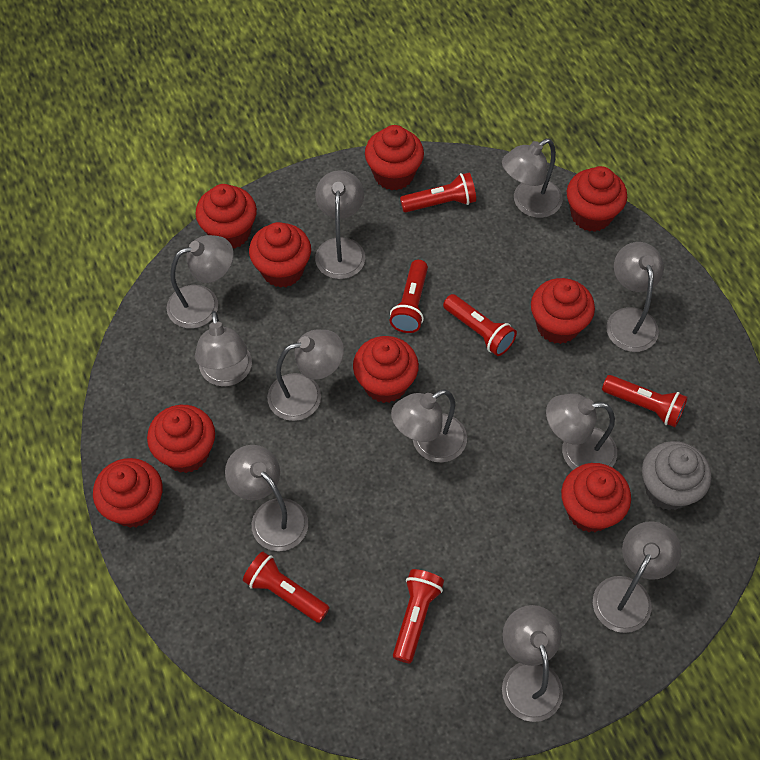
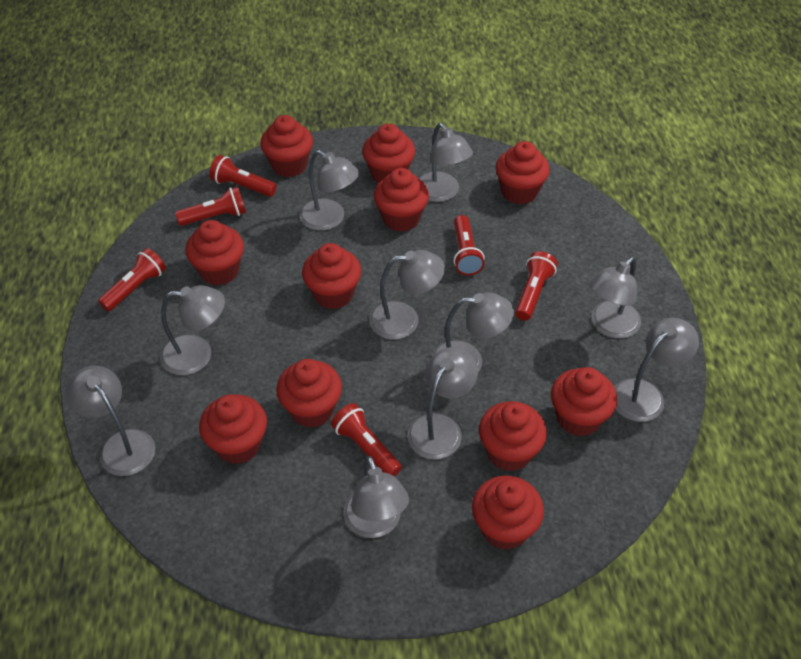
grey cupcake: [642,441,711,510] = 1 -> none = 0
grey lamp: [167,235,234,329] [195,311,252,386] [225,445,308,551] [267,329,344,421] [315,170,365,279] [391,389,467,463] [502,138,563,218] [502,605,563,722] [546,394,617,470] [593,521,681,633] [606,242,664,352] = 11 -> [66,366,155,476] [160,285,225,375] [300,150,359,231] [343,456,409,538] [369,250,445,340] [407,347,478,459] [419,123,473,202] [432,292,514,372] [589,257,641,338] [614,318,699,422] = 10
red cupcake: [93,458,163,528] [147,405,215,473] [195,184,257,248] [249,222,311,288] [353,336,419,403] [365,125,424,190] [531,278,595,344] [561,463,631,532] [567,166,627,232] = 9 -> [185,220,244,285] [199,394,267,464] [260,115,313,177] [276,359,342,428] [302,243,361,309] [362,124,415,183] [374,168,429,232] [472,476,544,550] [479,401,547,471] [496,141,550,204] [551,367,617,436] = 11

